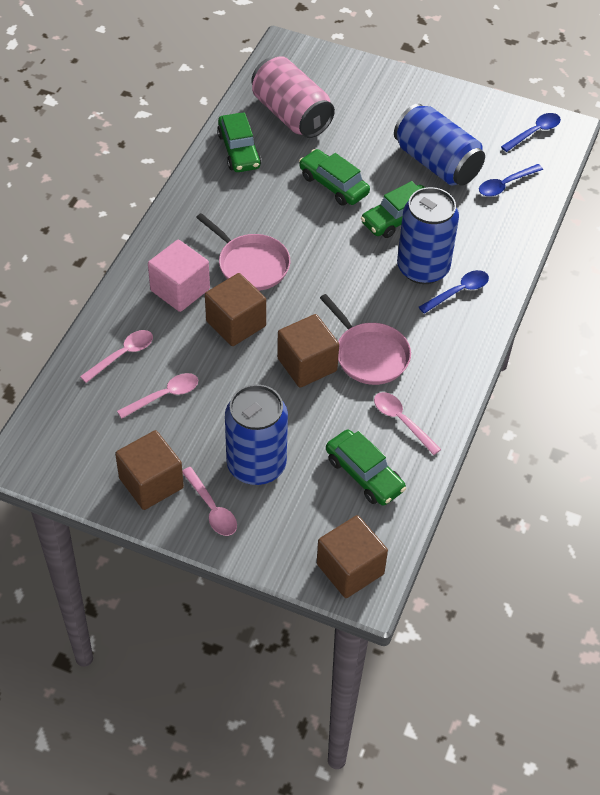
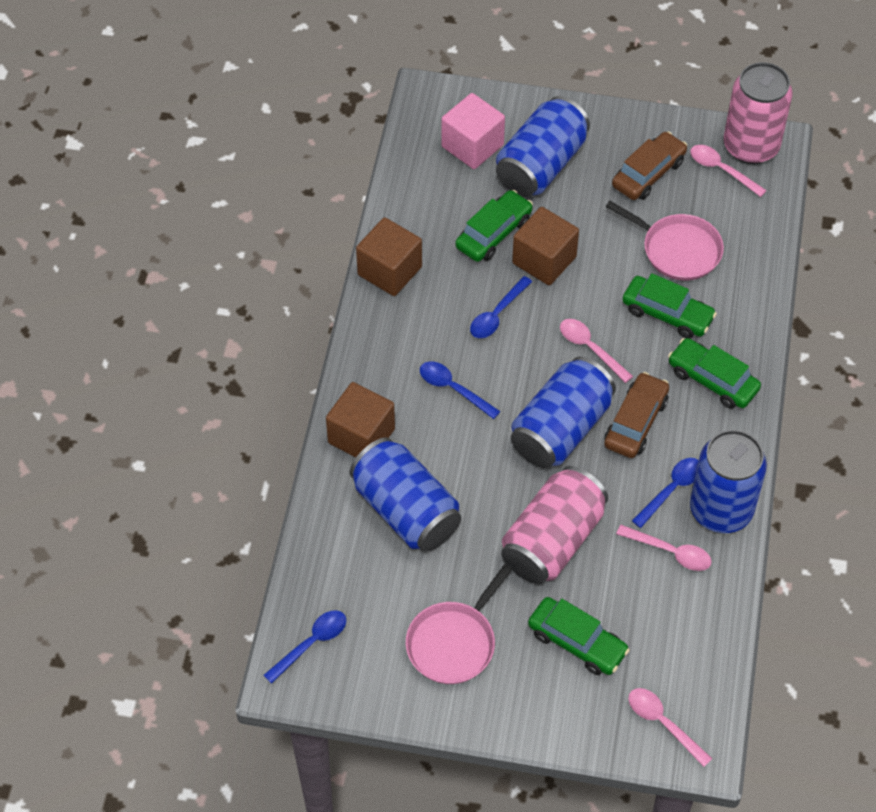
blue can: [225,384,288,485] [394,103,485,186] [397,187,459,284] = 3 -> [349,437,461,552] [496,96,590,197] [511,357,616,468] [690,430,767,533] = 4
blue spoon: [419,270,489,314] [479,164,543,197] [501,113,561,152] = 3 -> [263,610,346,684] [420,362,501,419] [470,276,532,338] [632,458,699,528] = 4
brown car: none = 0 -> [604,372,669,458] [612,131,687,200] = 2
brown cube: [115,430,184,510] [205,273,266,346] [277,314,339,388] [317,515,388,598] = 4 -> [326,382,395,457] [356,217,422,296] [512,207,579,285] = 3
pink can: [251,57,335,138] = 1 -> [501,466,608,584] [724,62,793,164] = 2

